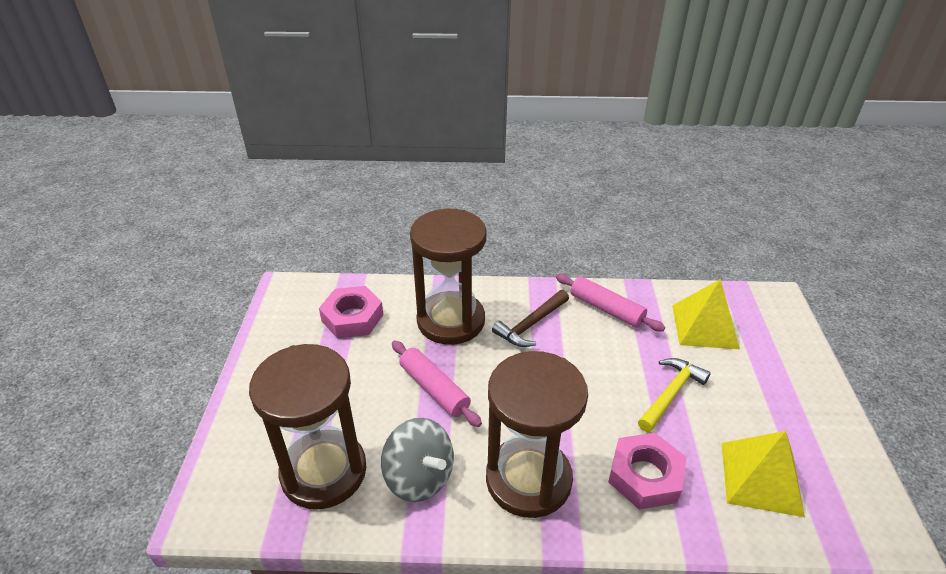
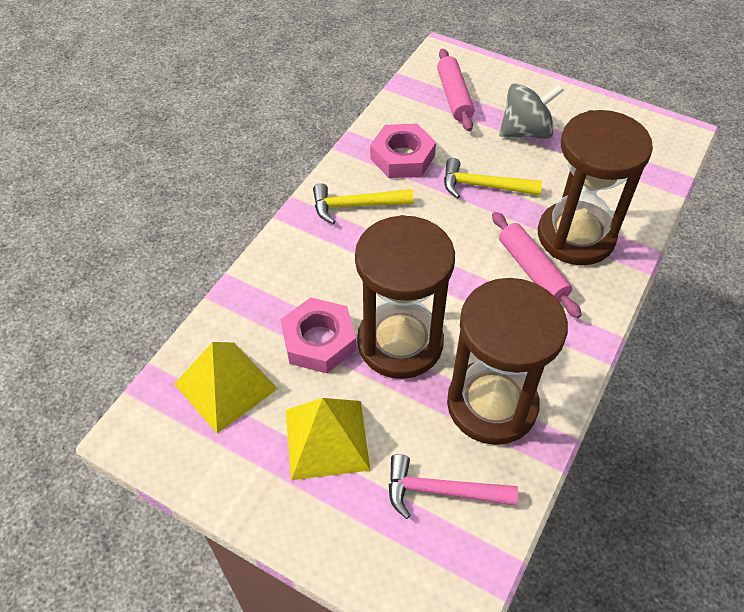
brown hammer: [492,290,569,347] = 1 -> none = 0
pink hammer: none = 0 -> [389,454,518,519] = 1
yellow hammer: [638,358,711,432] = 1 -> [313,183,413,224] [444,158,542,198] = 2

